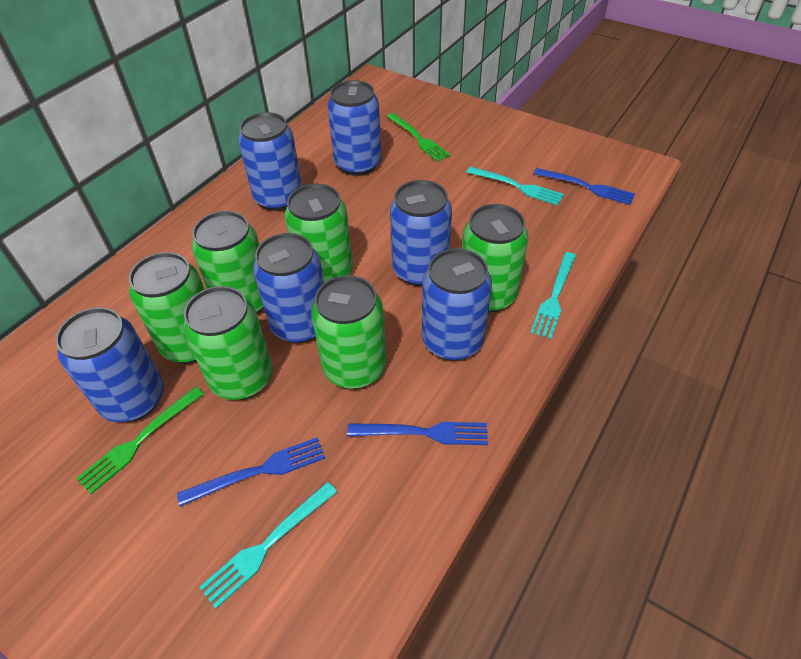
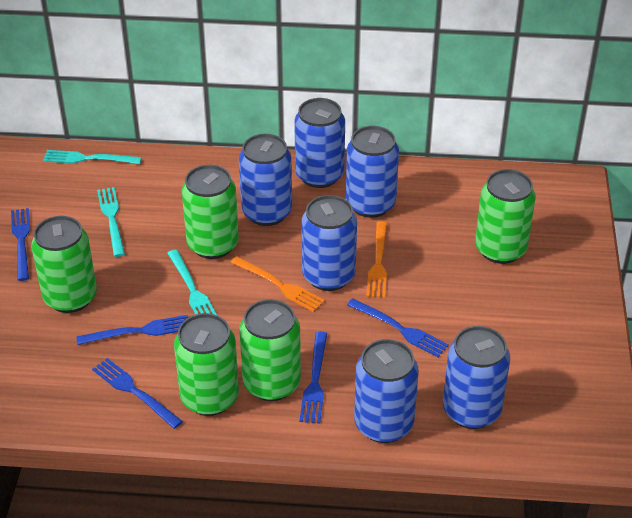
blue fork: [177,437,325,507] [347,422,488,445] [533,168,635,205] = 3 -> [11,208,30,281] [76,315,188,345] [92,358,183,429] [300,332,327,423] [347,298,449,357] = 5
green can: [129,252,205,363] [183,286,273,400] [191,211,264,314] [284,184,353,283] [311,275,386,389] [462,204,528,313] = 6 -> [31,216,97,313] [174,313,239,416] [182,165,239,259] [240,299,301,401] [475,169,536,264] = 5
green fork: [76,387,204,494] [387,113,450,162] = 2 -> none = 0
orange fork: none = 0 -> [230,256,325,312] [366,221,387,298] = 2

